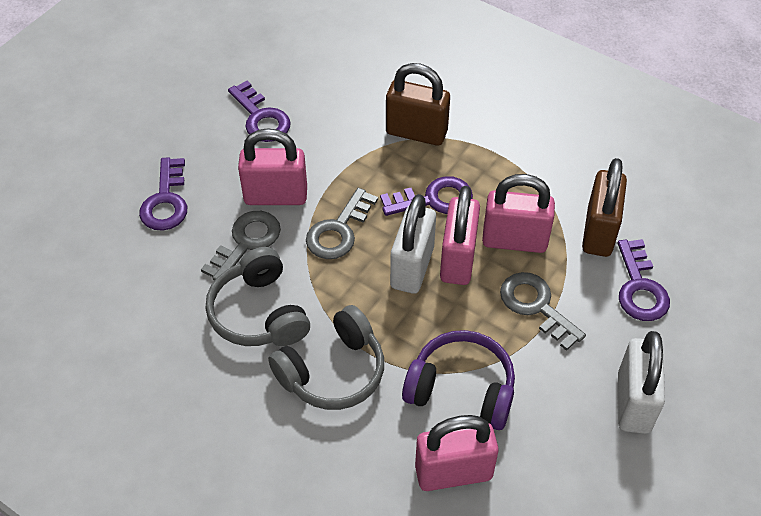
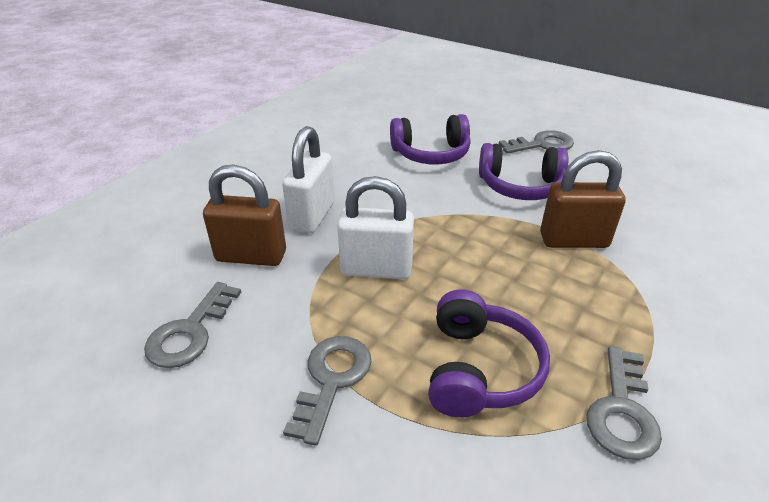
grey headphones: [206,247,310,346] [268,305,384,410] = 2 -> none = 0
grey key: [201,211,281,281] [306,188,378,259] [500,272,586,351] = 3 -> [144,282,241,368] [283,336,372,446] [499,130,574,153] [587,346,662,460] = 4
pink padlock: [238,128,307,205] [415,415,499,491] [440,186,480,285] [482,174,555,253] = 4 -> none = 0
purple headphones: [402,330,515,430] = 1 -> [390,114,471,164] [428,289,550,417] [479,143,569,200] = 3
purple key: [139,157,187,231] [228,80,291,142] [380,176,473,216] [617,239,670,321] = 4 -> none = 0

